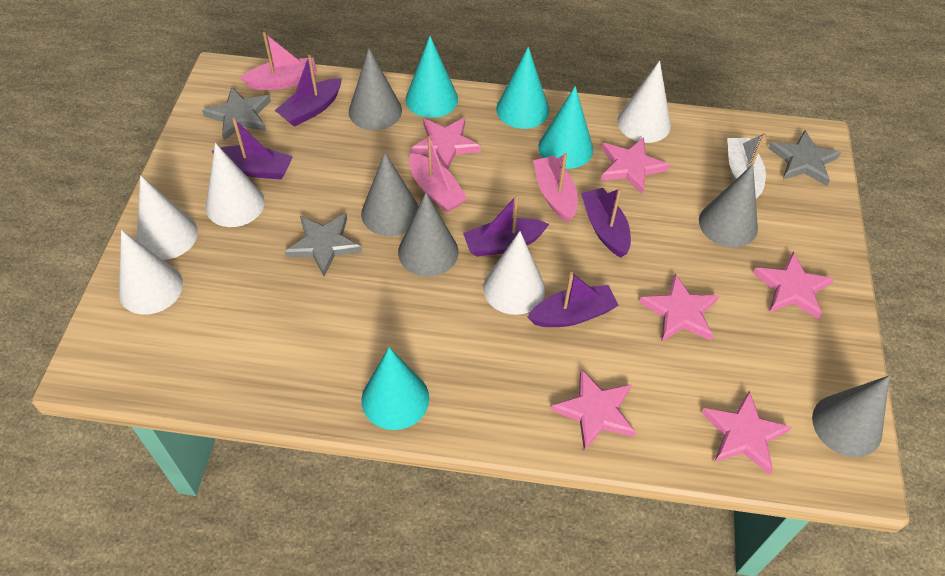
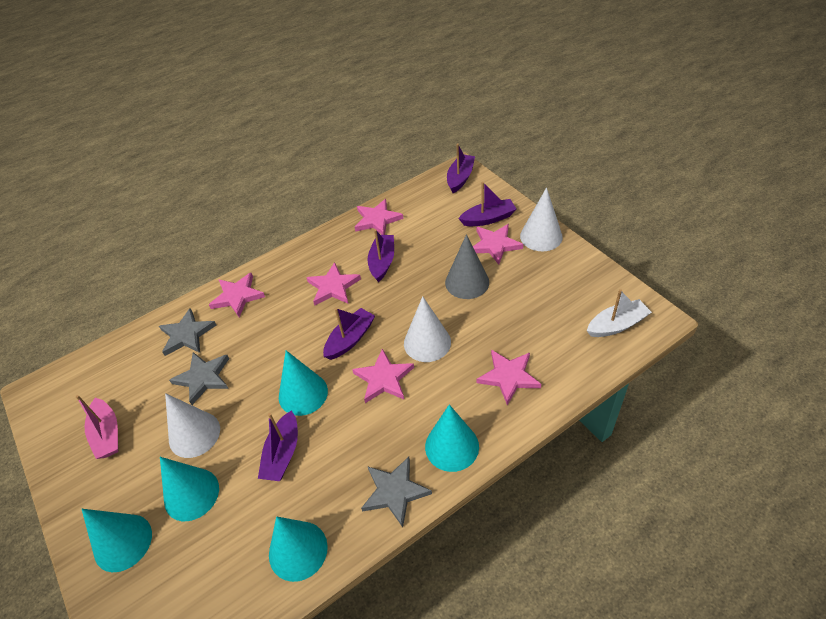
grey cone: [349,48,402,130] [361,152,419,236] [398,193,458,276] [699,164,758,248] [812,375,890,457] = 5 -> [445,234,489,299] = 1
pink boat: [240,32,317,90] [409,136,468,212] [533,153,578,223] = 3 -> [76,395,119,459] = 1
turquoise cone: [361,347,429,430] [406,36,458,118] [496,46,549,129] [539,86,593,169] = 4 -> [82,509,152,572] [160,457,219,521] [269,516,328,582] [279,351,328,416] [425,404,479,472] = 5
white cone: [119,230,183,315] [136,175,198,260] [206,143,265,227] [483,231,545,315] [617,60,671,143] = 5 -> [165,393,220,458] [404,296,451,362] [520,187,563,251] = 3

